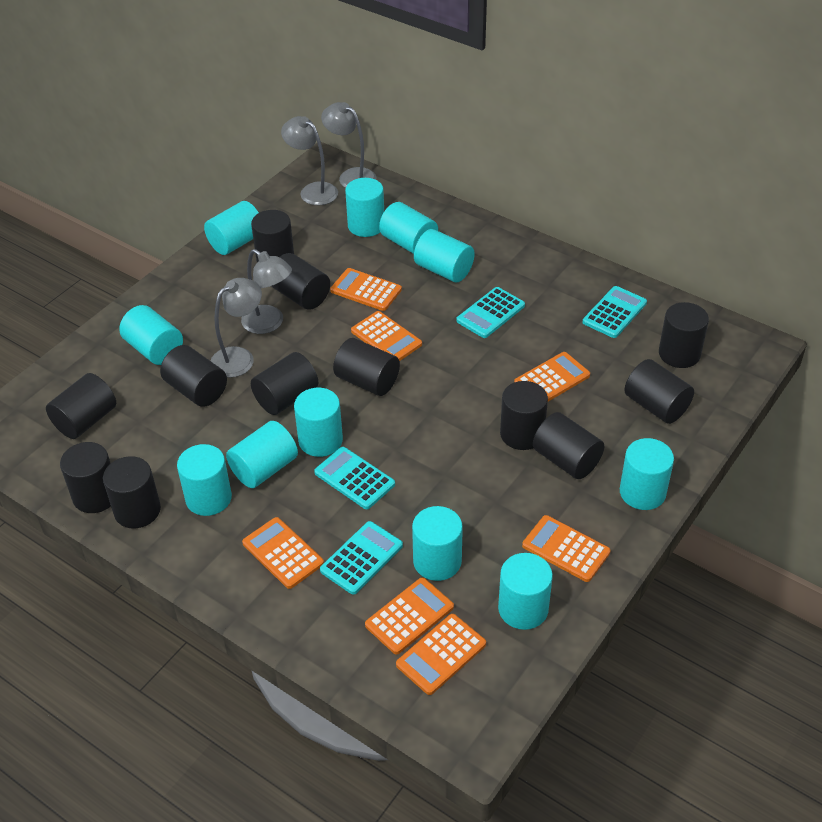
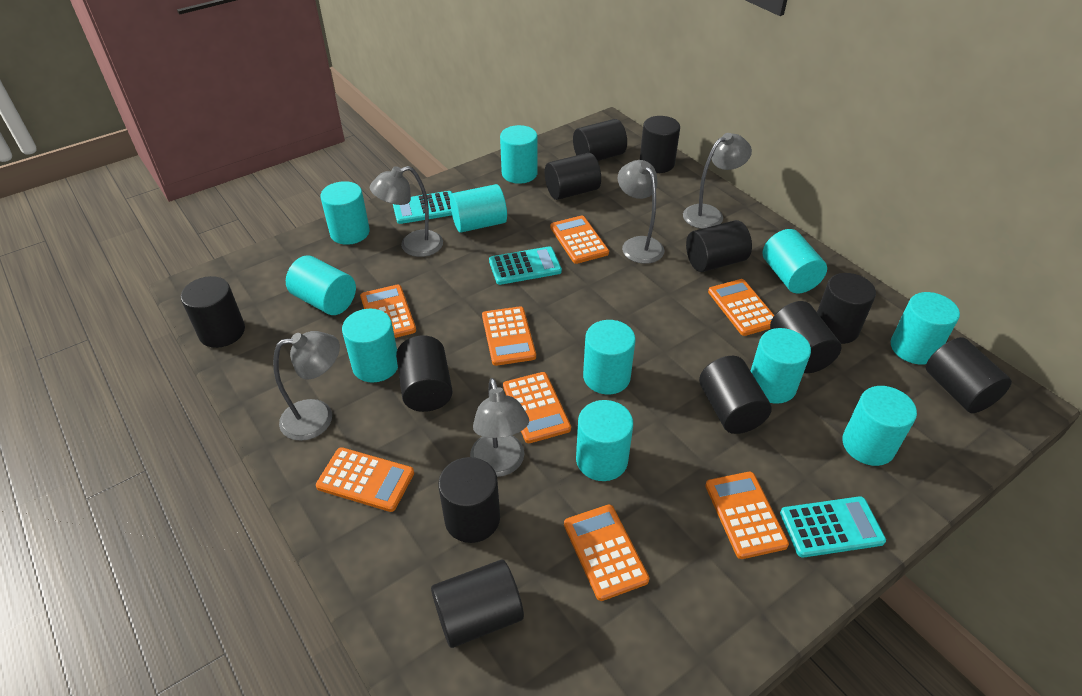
grey lamp: [210,278,262,378] [241,249,292,334] [281,116,338,205] [321,102,377,188] = 4 -> [273,331,340,441] [370,166,443,257] [470,378,529,477] [618,160,665,264] [683,133,752,229] = 5
orange calculator: [242,517,324,589] [330,268,402,311] [351,311,422,361] [365,577,454,655] [396,614,486,695] [514,352,590,401] [522,515,611,582] = 7 -> [316,447,414,512] [360,285,416,338] [482,306,536,366] [503,372,571,443] [550,216,609,264] [564,505,649,601] [705,472,789,559] [708,279,774,336] = 8
turquoise calculator: [314,447,395,509] [320,521,403,595] [456,287,525,338] [583,286,647,338] = 4 -> [393,191,452,224] [489,246,562,285] [780,496,886,558] = 3

